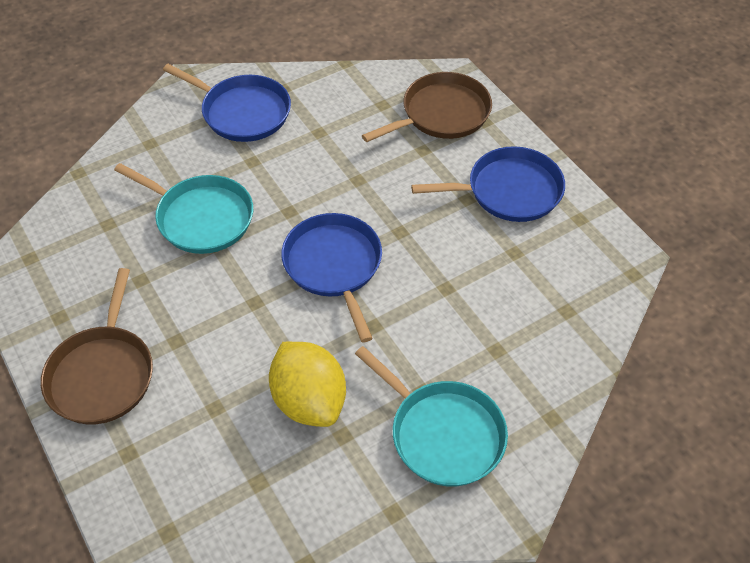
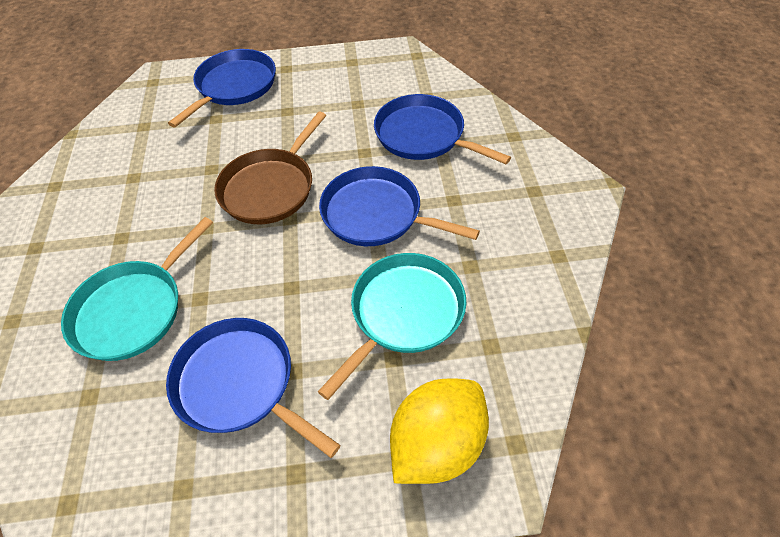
blue pan: [163,64,291,142] [281,213,382,342] [411,146,565,222] = 3 -> [166,318,340,458] [168,49,276,128] [319,166,480,246] [374,94,511,164] = 4
brown pan: [41,268,153,425] [362,72,492,142] = 2 -> [214,111,326,224] = 1

